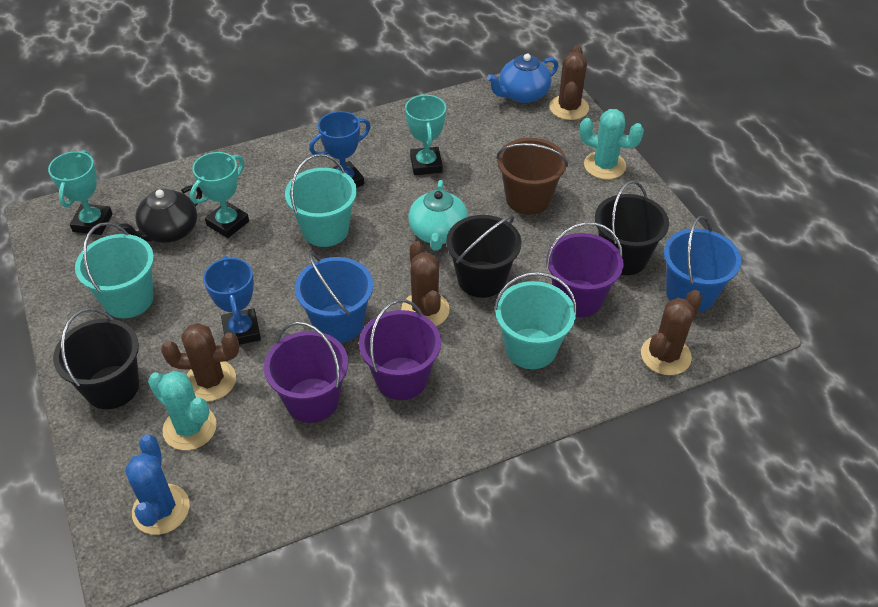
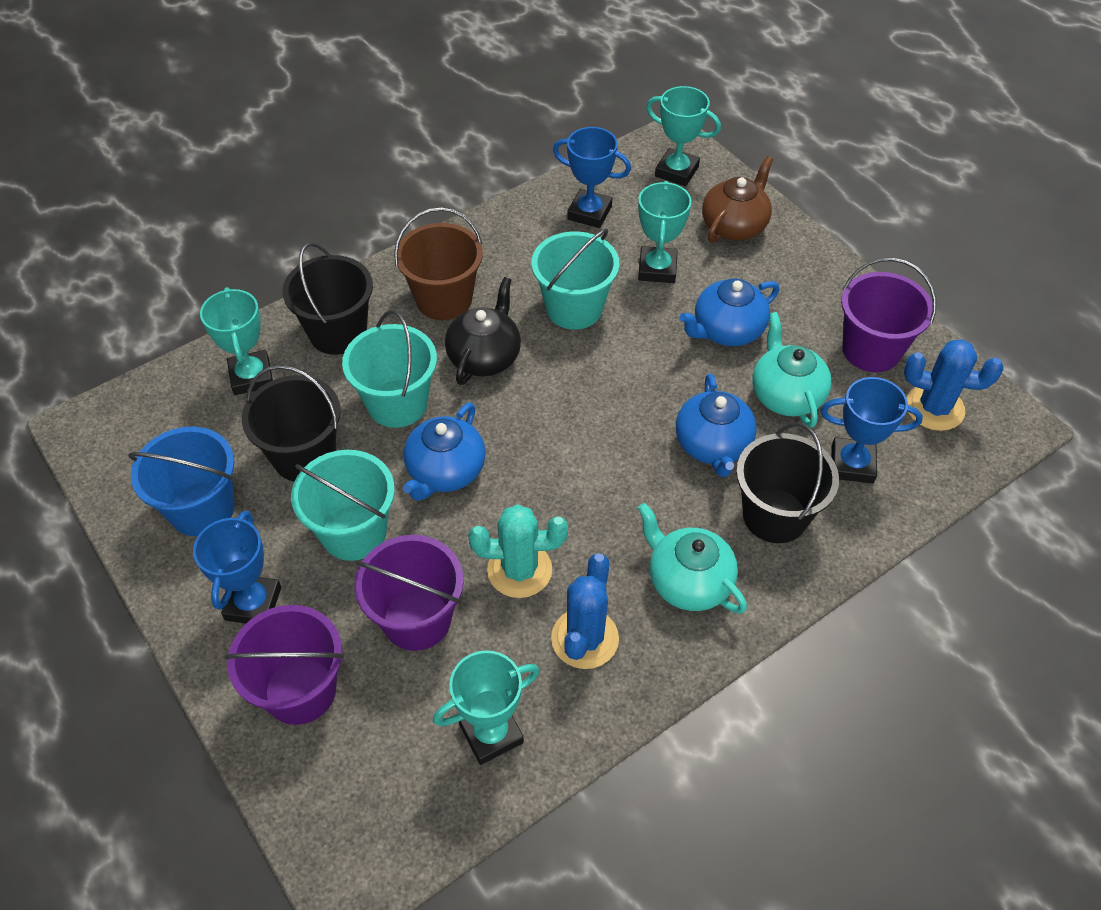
blue bucket: [295,252,373,343] [664,216,741,312] = 2 -> [128,427,235,536] = 1
blue cactus: [125,434,190,535] = 1 -> [551,553,619,669] [904,339,1003,431] = 2
blue teapot: [487,54,559,103] = 1 -> [403,403,486,501] [676,373,757,477] [679,278,779,346] = 3
blue trophy: [203,256,261,345] [309,111,371,188] = 2 -> [193,510,281,624] [553,127,631,228] [821,377,923,484] = 3
brown cactus: [161,323,239,401] [401,241,450,326] [549,45,589,120] [641,290,702,375] = 4 -> none = 0
brown teapot: none = 0 -> [702,156,773,243] = 1
turquoise cactus: [148,371,217,450] [579,109,644,179] = 2 -> [469,504,568,598] = 1
turquoise teapot: [408,180,468,251] = 1 -> [638,503,747,614] [752,312,832,428] = 2
turquoise trophy: [48,150,113,235] [190,152,249,238] [405,94,446,175] = 3 -> [200,287,273,395] [433,650,540,765] [638,181,692,283] [646,86,721,186] = 4

